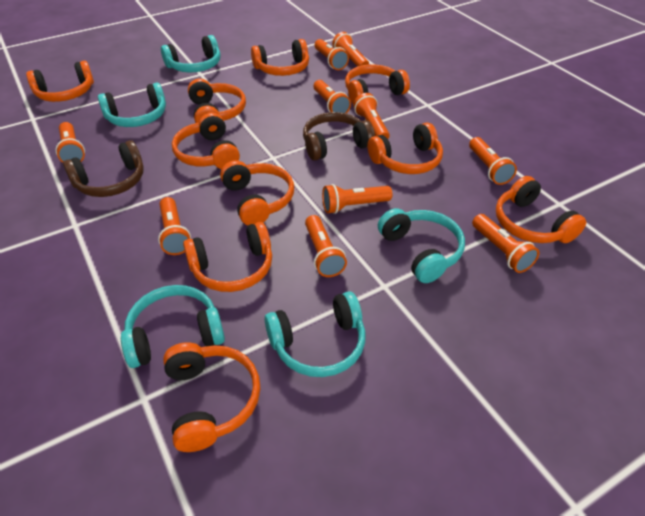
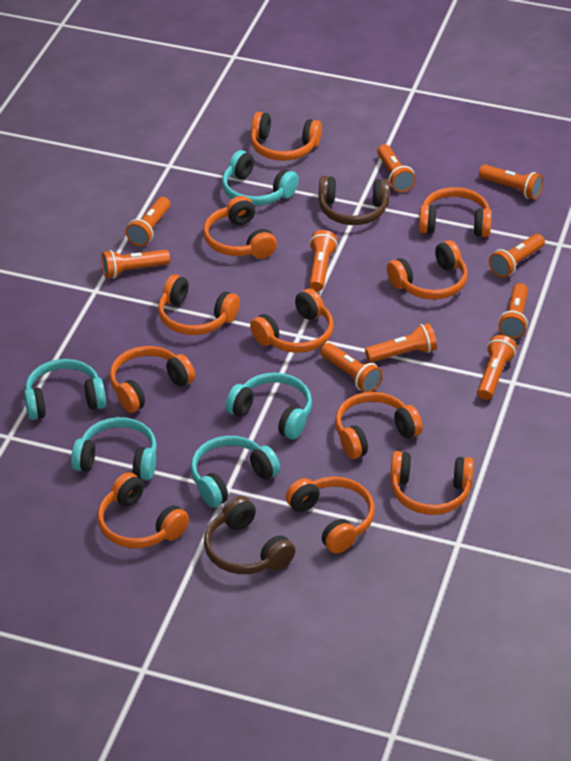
orange headphones: [26,61,94,102] [163,342,260,452] [172,112,240,169] [183,222,272,292] [188,79,246,123] [220,160,294,225] [251,39,309,76] [345,65,410,104] [368,122,443,174] [496,176,586,243] = 10 -> [97,472,189,548] [109,346,195,413] [158,275,240,335] [203,196,277,259] [250,289,334,353] [251,112,322,161] [286,476,375,554] [335,392,423,459] [387,240,468,300] [390,451,474,515] [419,187,492,237] = 11

